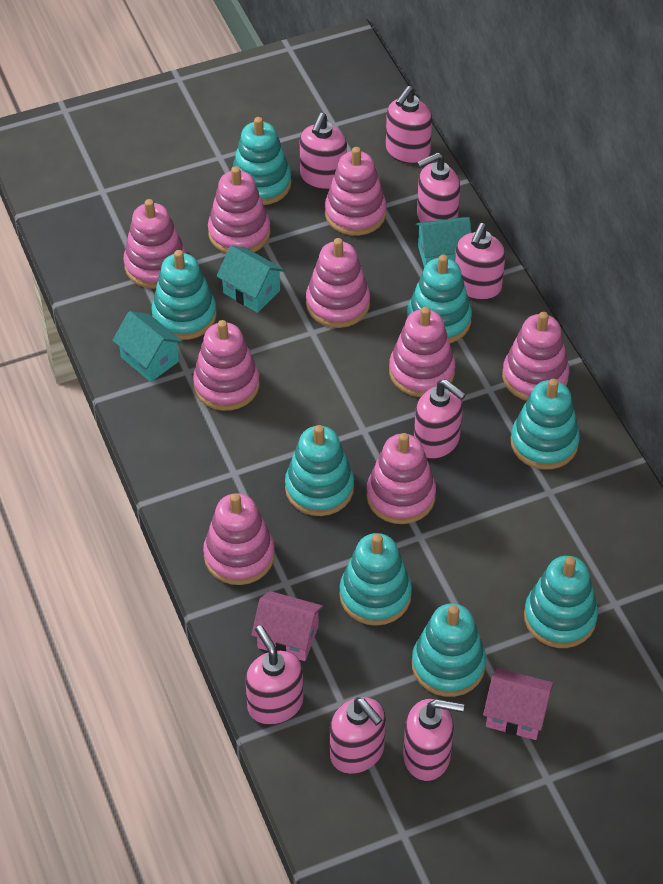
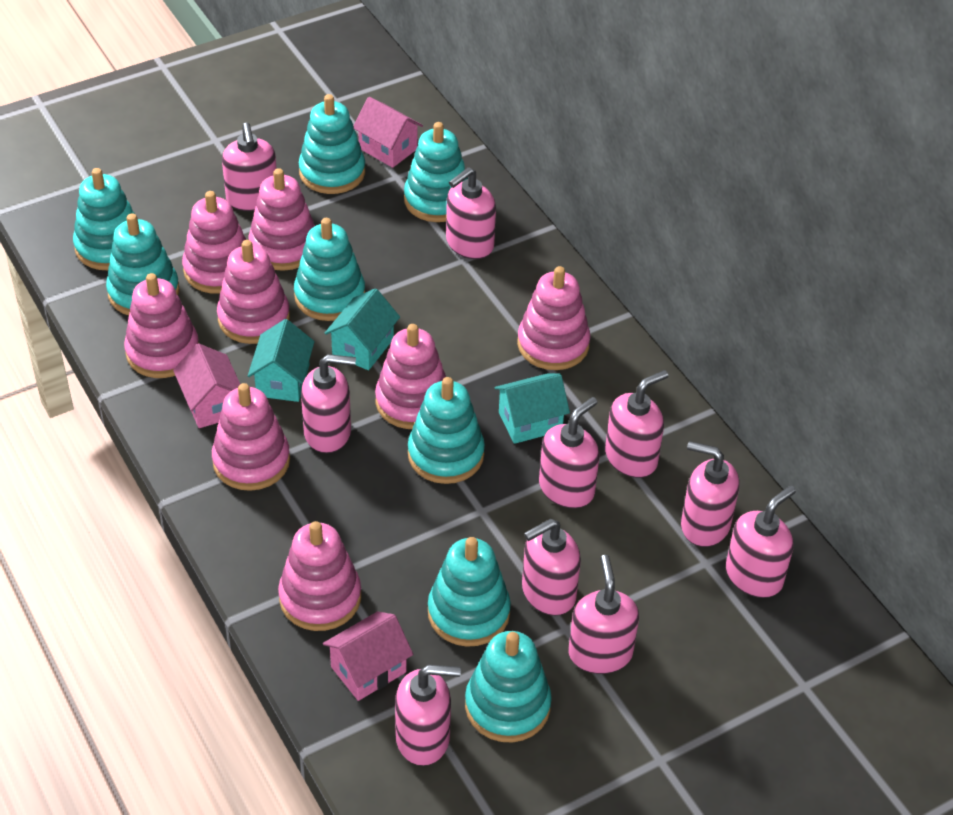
pink house: [252,591,323,661] [483,668,554,740] = 2 -> [173,343,240,428] [323,612,413,701] [354,97,423,168] = 3
pink soap dispenser: [245,625,304,725] [300,113,347,190] [330,697,386,774] [386,86,432,164] [403,699,464,781] [414,379,466,459] [417,152,460,223] [455,223,506,300] = 8 -> [222,123,277,211] [301,354,356,453] [395,665,461,766] [446,167,496,259] [522,519,581,616] [539,397,599,508] [569,555,639,674] [605,370,669,478] [681,441,739,547] [726,486,796,598] = 10
pink stacking toy: [123,199,187,289] [193,320,260,411] [203,493,275,585] [208,166,270,254] [306,238,370,328] [325,147,386,236] [366,433,436,524] [389,307,455,397] [502,312,569,401] = 9 -> [124,273,199,378] [182,191,246,294] [212,383,290,491] [217,240,290,344] [248,168,315,271] [278,521,361,631] [375,324,446,429] [517,266,590,370] = 8

